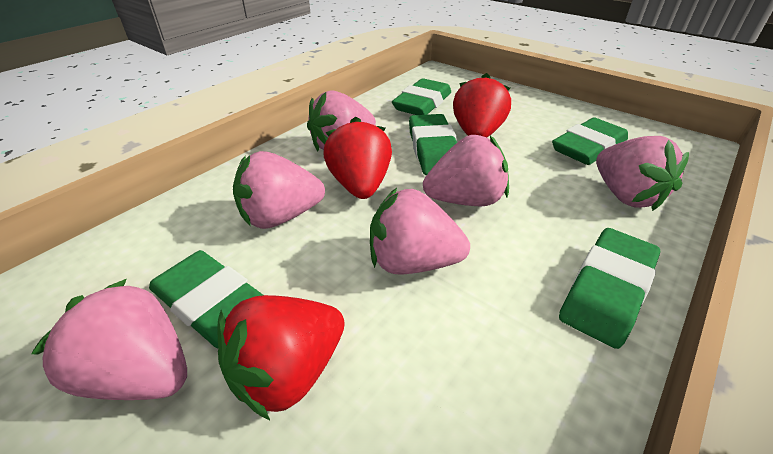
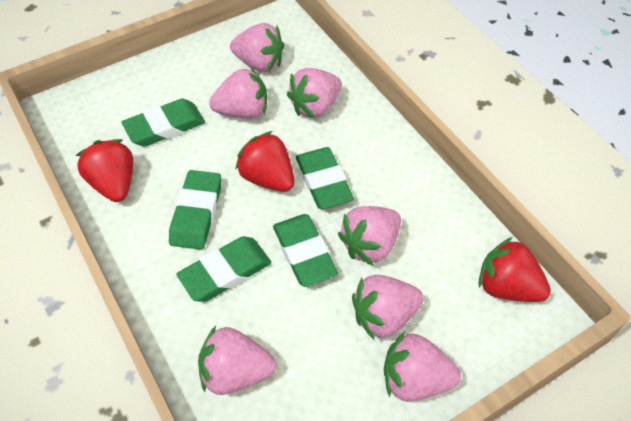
pink strawberry: [31,279,187,400] [233,151,325,229] [307,90,376,151] [370,188,470,275] [423,135,509,206] [596,136,689,211] = 6 -> [198,326,276,395] [209,67,267,119] [230,23,284,72] [287,68,342,118] [338,206,401,266] [352,275,424,341] [384,332,461,402] = 7

